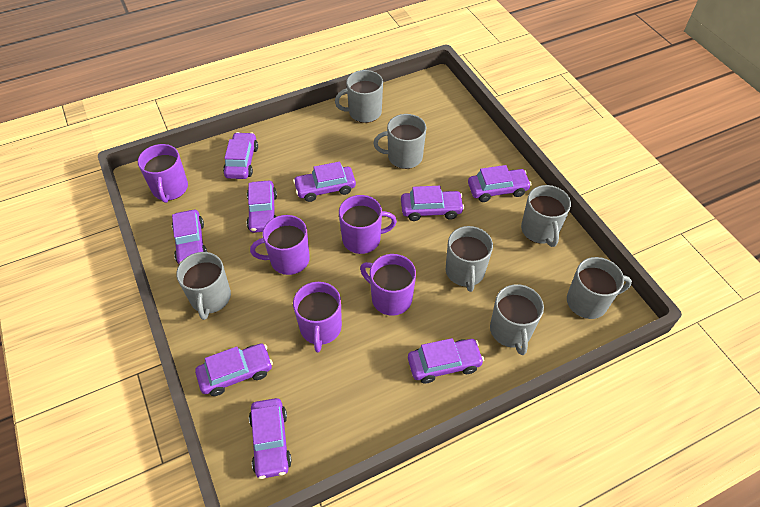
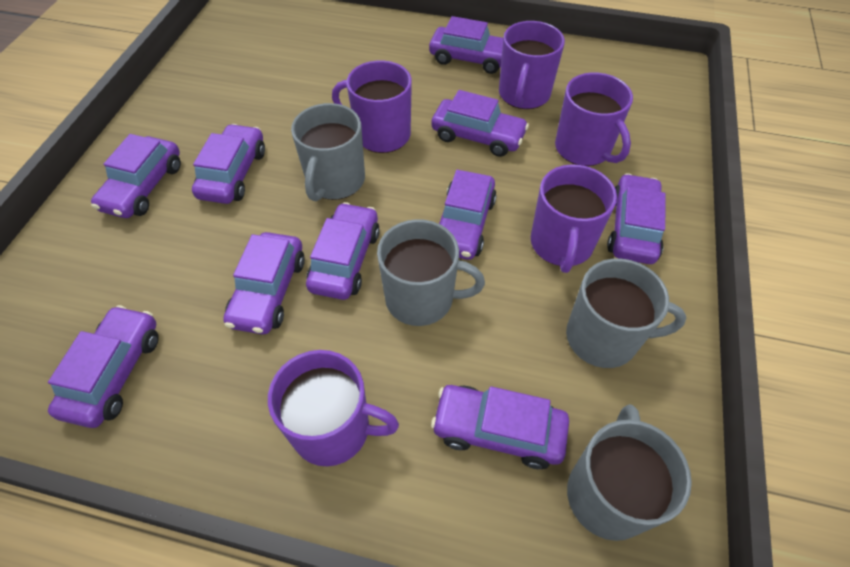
grey mug: [176,252,231,320] [335,70,383,123] [373,114,426,169] [446,226,493,292] [490,284,544,355] [521,185,571,247] [567,257,632,319] = 7 -> [291,103,365,201] [377,219,485,326] [566,258,686,368] [567,404,692,541] = 4
purple car: [172,210,207,264] [195,343,273,396] [223,132,258,179] [247,181,277,233] [249,398,292,479] [293,162,356,202] [401,186,464,221] [408,338,484,384] [468,165,532,202] = 9 -> [48,305,159,428] [91,134,181,218] [192,124,265,204] [223,232,305,335] [306,202,380,300] [429,16,503,74] [431,90,529,157] [431,385,569,469] [439,170,497,260] [607,173,666,264] = 10

